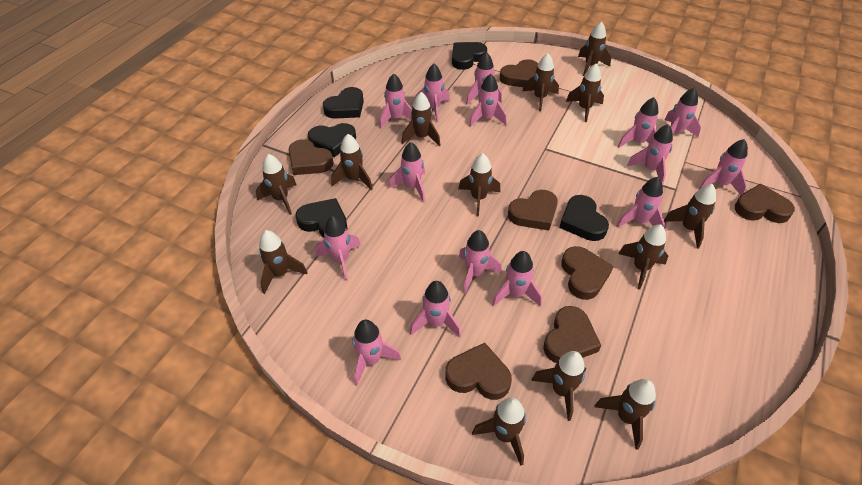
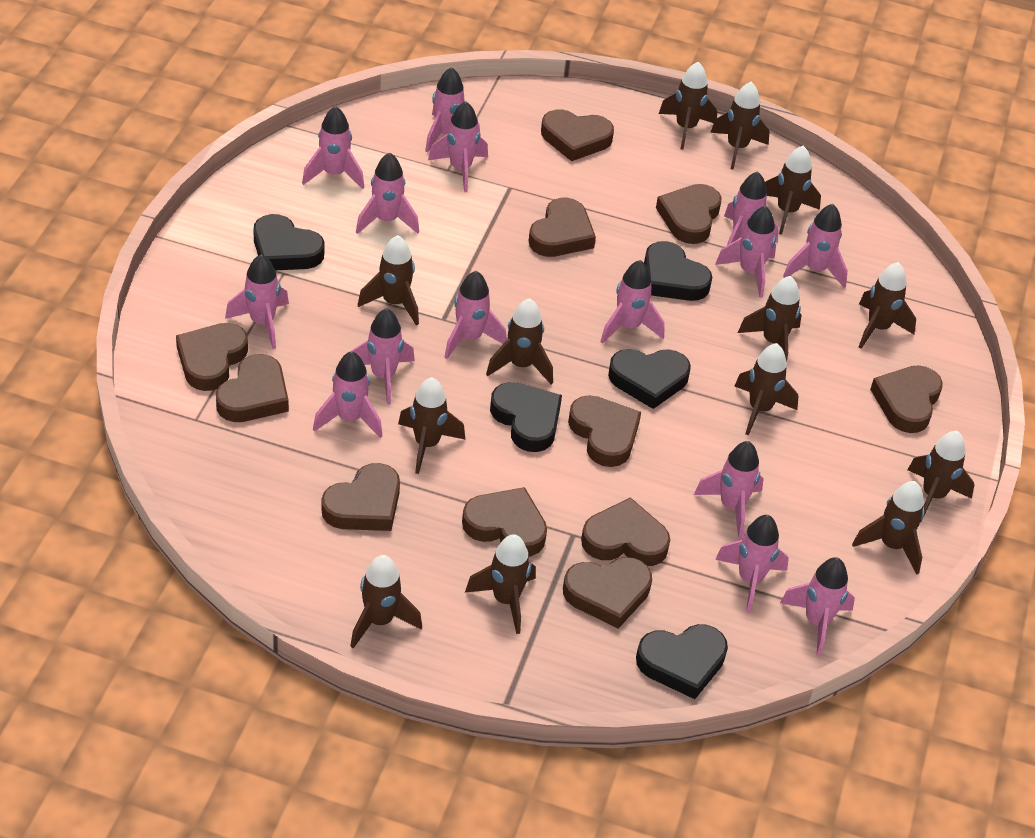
brown heart: [289,139,334,175] [445,343,512,400] [500,59,538,87] [508,190,558,230] [543,306,601,363] [561,246,614,300] [735,184,795,223] = 7 -> [176,323,248,391] [216,354,289,422] [321,463,400,531] [462,487,547,557] [529,198,596,257] [541,109,614,161] [563,557,652,629] [568,395,641,467] [581,497,670,566] [656,184,722,244] [870,365,943,433] = 11

